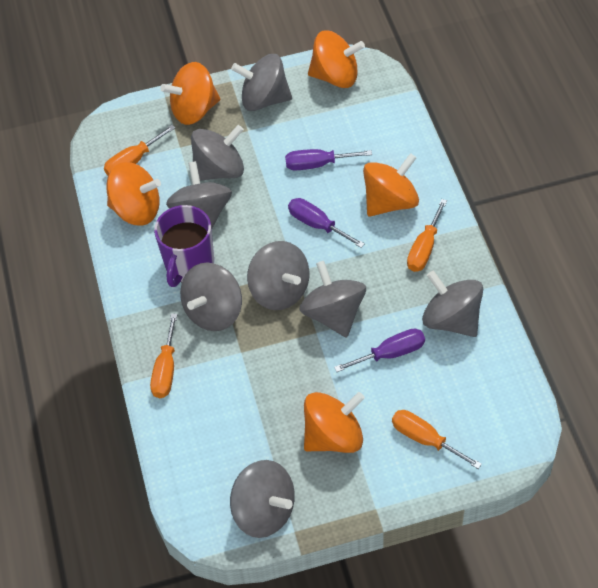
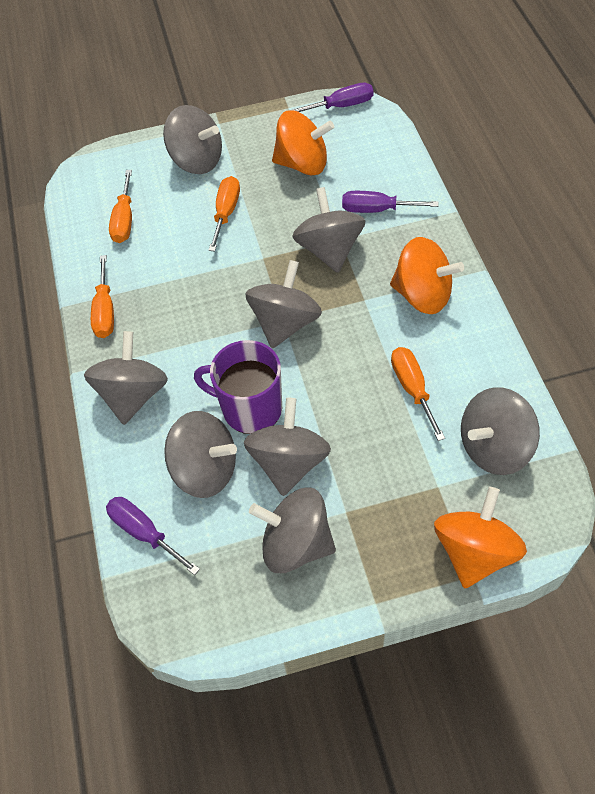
orange spinning top: [107,162,161,226] [160,62,220,125] [304,392,365,453] [308,30,365,88] [363,153,419,217] = 5 -> [272,110,334,176] [390,237,464,314] [434,487,527,588] = 3

